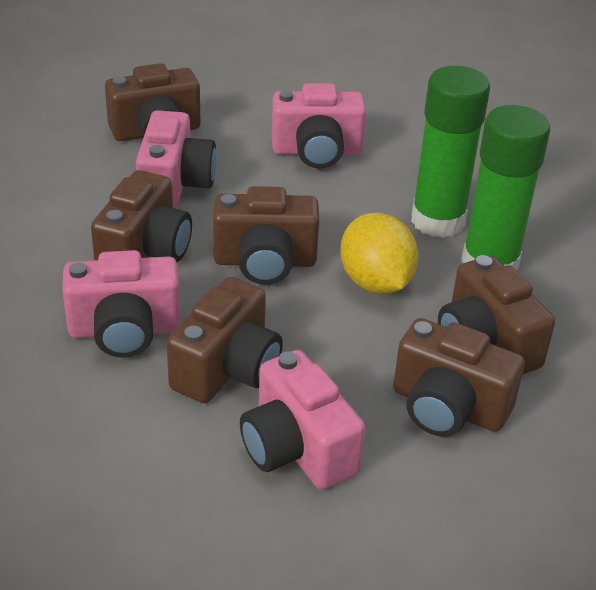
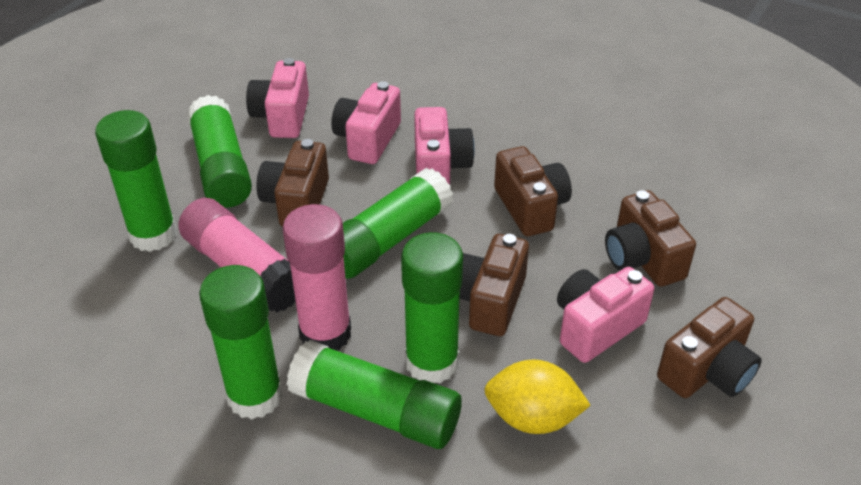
brown camera: [91,170,192,262] [105,63,201,141] [167,277,283,403] [213,186,319,285] [393,318,525,437] [438,255,555,375] = 6 -> [256,139,329,227] [459,234,529,336] [494,146,572,236] [605,190,696,287] [657,297,762,398] = 5
green glue stick: [411,66,490,238] [461,105,550,270] = 2 -> [95,110,177,252] [187,95,252,208] [199,265,283,419] [286,340,462,449] [343,168,453,279] [401,232,463,383] = 6
pink glue stick: none = 0 -> [178,198,295,312] [282,204,351,351] = 2

